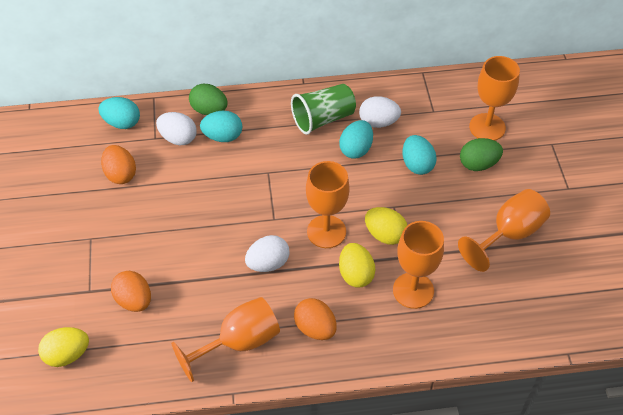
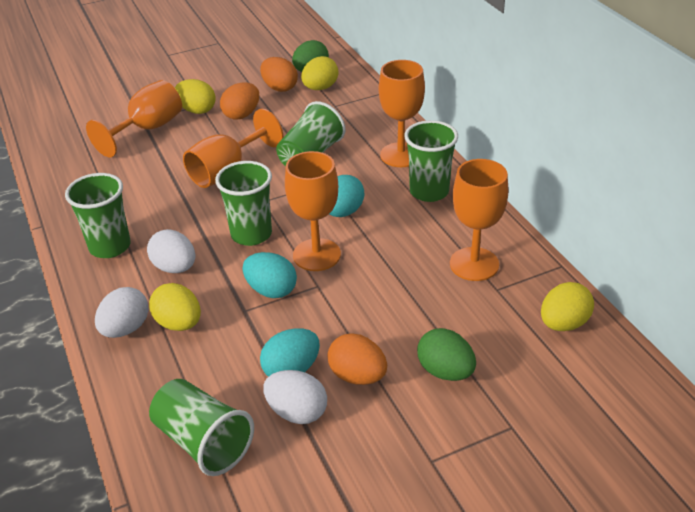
green cup: [291,84,356,135] = 1 -> [65,173,131,258] [149,379,254,476] [215,161,272,246] [276,101,346,166] [404,120,458,202] = 5
turquoise egg: [98,97,140,129] [200,111,242,142] [339,120,373,159] [402,135,437,175] = 4 -> [243,252,297,298] [260,328,320,377] [330,175,364,217] = 3
yellow egg: [38,327,89,367] [339,243,375,288] [365,207,407,245] = 3 -> [149,283,201,331] [175,79,216,114] [301,56,338,90] [541,282,594,331] = 4

